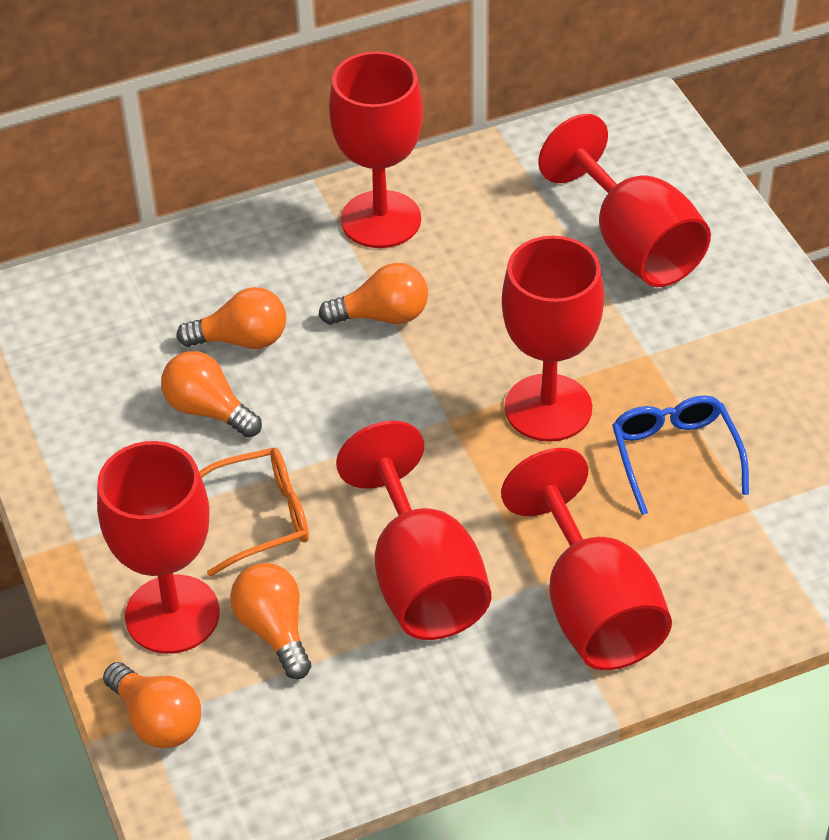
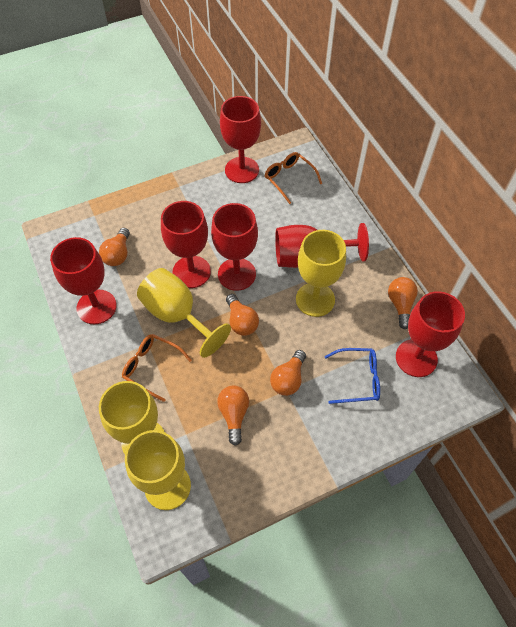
orange glasses: [199,448,309,577] = 1 -> [122,334,192,402] [265,152,322,204] = 2
yellow goblet: none = 0 -> [99,381,164,454] [125,430,191,510] [137,268,231,358] [296,230,346,317] = 4

